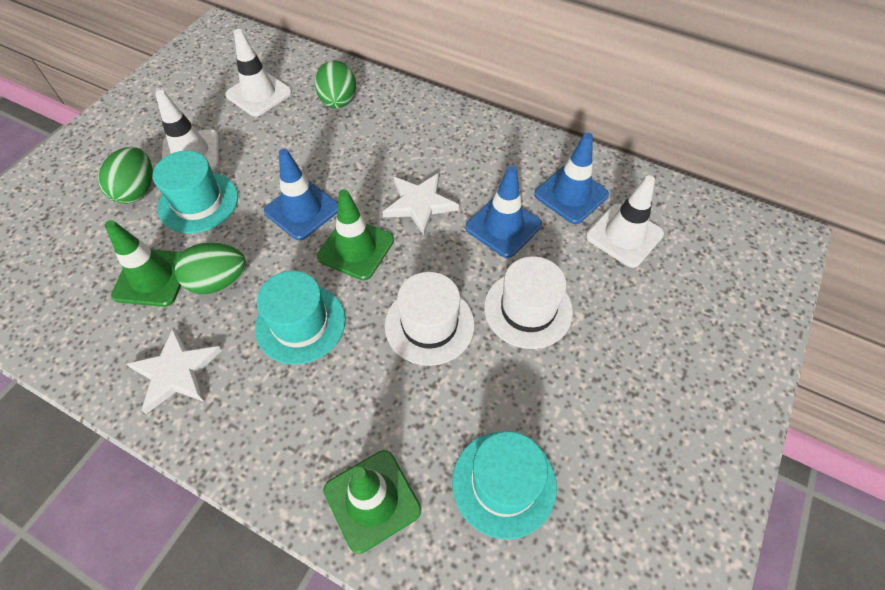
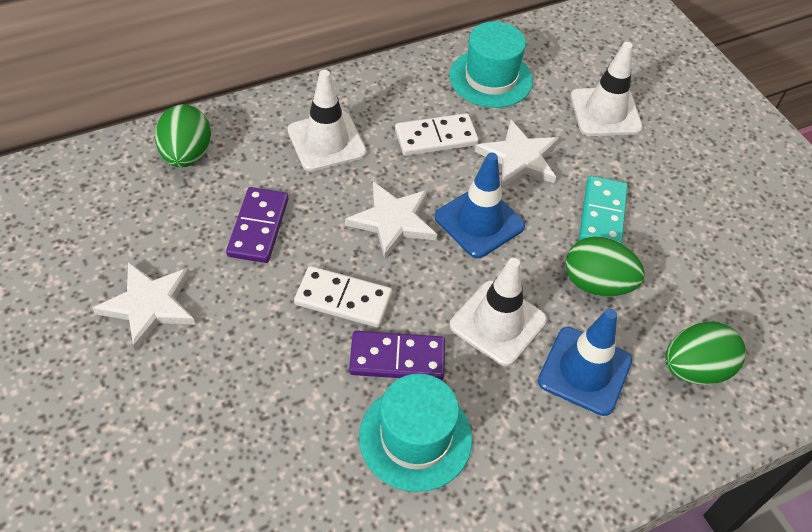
blue traffic cone: [264,149,338,240] [465,166,542,258] [534,133,609,224] = 3 -> [435,153,525,258] [538,309,632,416] = 2
green traffic cone: [105,220,183,307] [317,189,394,280] [324,450,421,554] = 3 -> none = 0
purple domino: none = 0 -> [226,187,288,263] [349,331,445,380] = 2
turquoise domino: none = 0 -> [579,176,628,243] = 1
turquoise hat: [153,151,238,234] [255,271,346,364] [452,431,557,539] = 3 -> [359,374,472,492] [449,21,533,108] = 2
white domino: none = 0 -> [294,266,392,328] [395,113,479,156] = 2
white hat: [385,272,475,366] [484,256,573,349] = 2 -> none = 0
white star: [126,327,222,414] [382,173,459,235] = 2 -> [93,262,196,351] [345,182,437,260] [475,119,559,188] = 3

